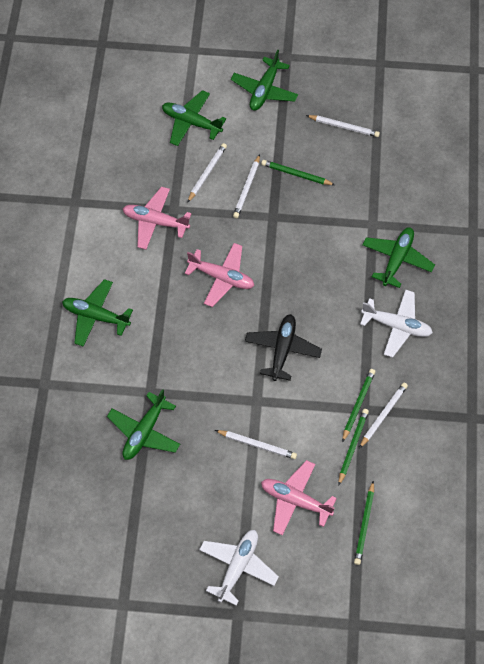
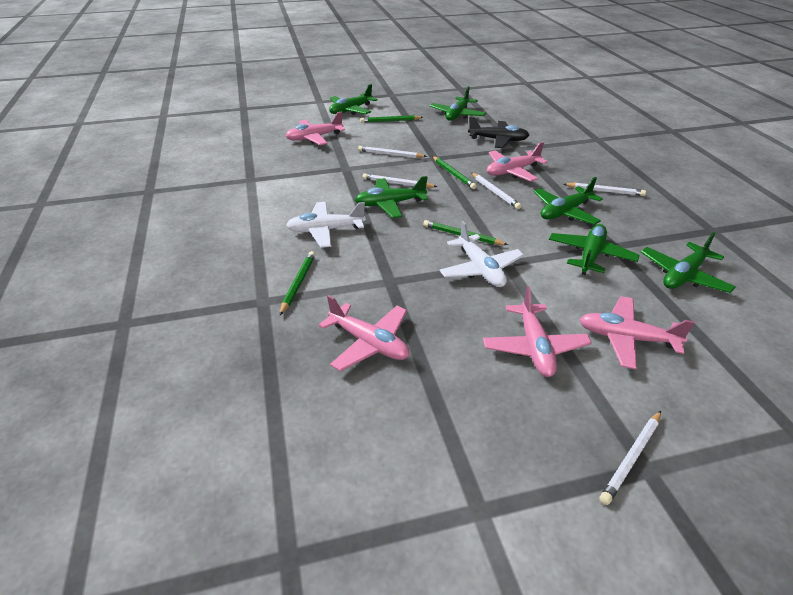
green plane: [62,279,133,347] [107,389,180,460] [162,90,226,146] [231,49,298,111] [362,227,435,288] = 5 -> [329,84,378,115] [355,176,428,218] [430,86,486,121] [533,177,603,225] [549,224,640,275] [641,232,736,293] = 6
pink plane: [123,187,192,250] [185,243,254,307] [261,460,337,535] = 3 -> [286,111,345,145] [319,295,410,372] [483,286,592,377] [487,142,548,181] [579,296,695,369] = 5

